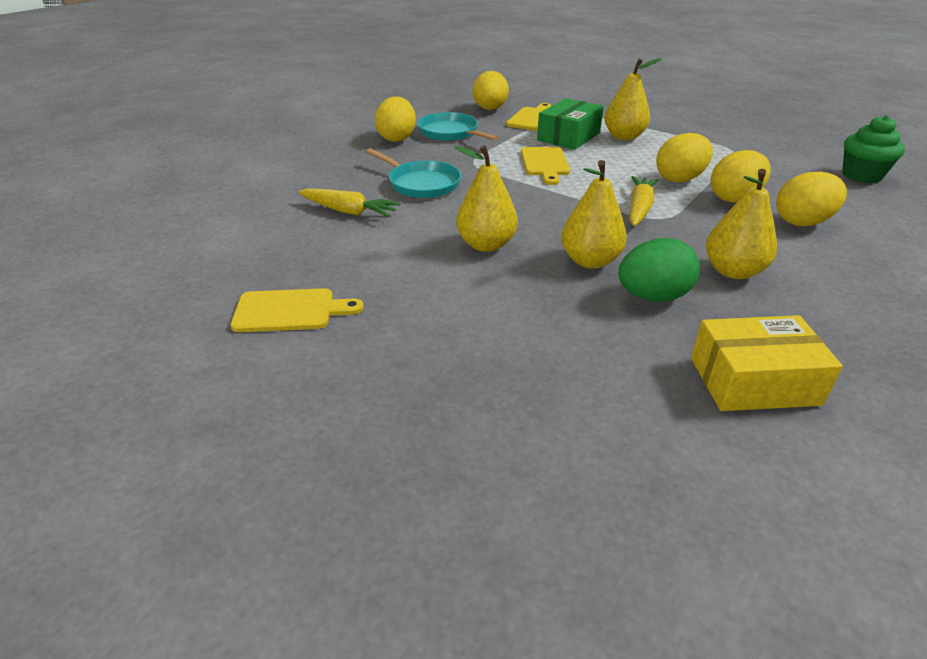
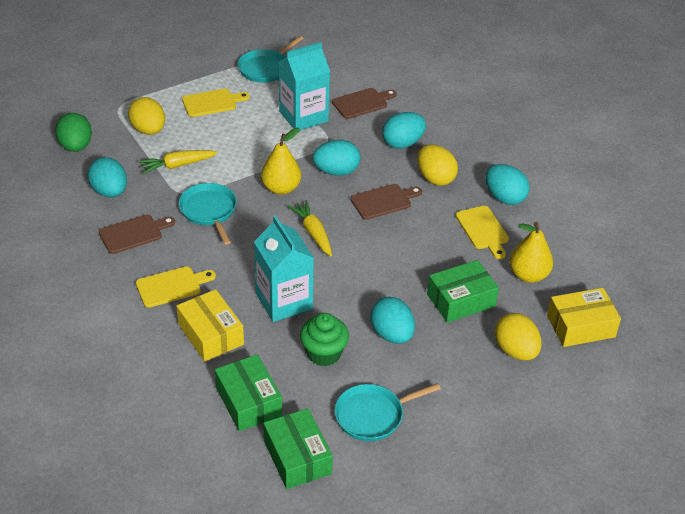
brown cutting board: none = 0 -> [99,215,175,254] [332,88,397,119] [350,184,422,220] = 3
green box: [537,98,604,150] = 1 -> [215,354,282,431] [263,408,333,489] [427,260,499,323] = 3
turquoise carton: none = 0 -> [254,215,314,322] [278,42,330,131] = 2
turquoise egg: none = 0 -> [88,157,127,197] [313,140,360,176] [370,297,415,344] [382,112,426,149] [485,164,530,205] = 5
turquoise pan: [366,148,461,198] [417,112,499,141] = 2 -> [179,183,237,244] [238,36,304,83] [335,383,441,441] = 3
yellow box: [691,315,843,411] = 1 -> [177,289,244,362] [547,288,621,347] = 2
yellow egg: [375,96,416,142] [473,71,509,110] [656,133,713,183] [711,150,771,203] [776,172,847,226] = 5 -> [128,97,165,135] [417,144,458,186] [495,313,542,361] = 3
yellow pear: [455,146,518,252] [561,160,627,269] [605,58,662,140] [706,169,777,279] = 4 -> [261,128,301,195] [510,222,553,283] = 2

